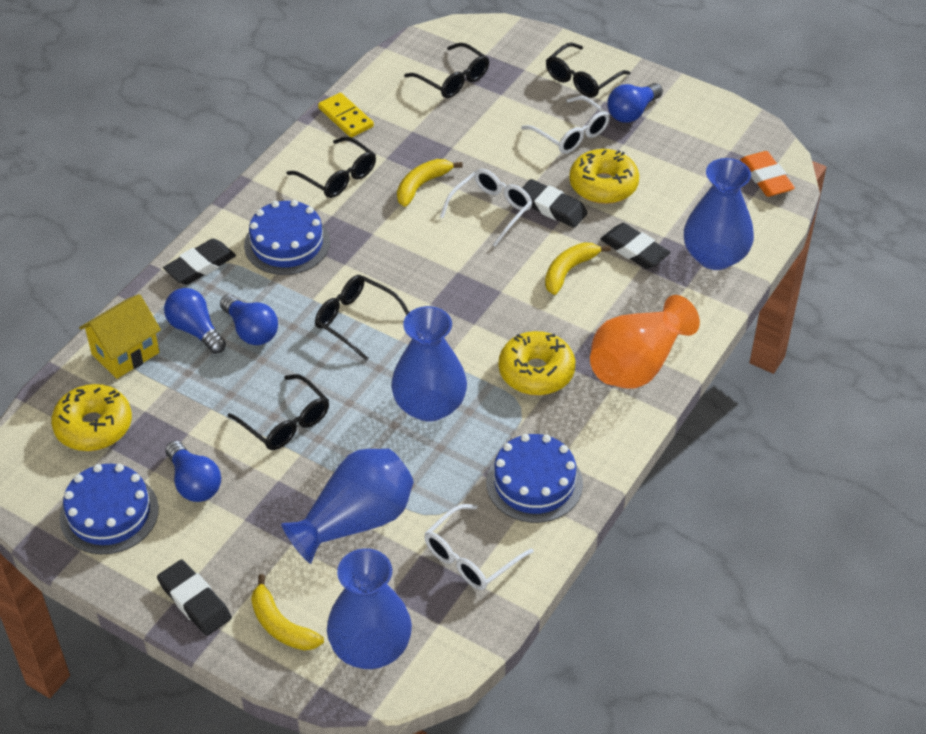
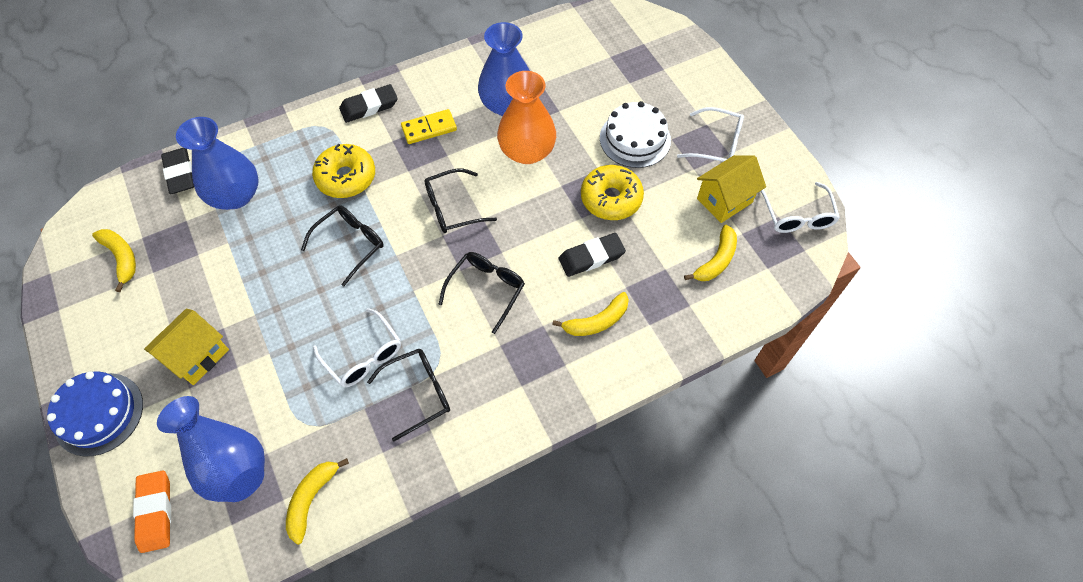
black eraser: [157,559,232,636] [163,238,236,285] [522,179,588,228] [600,223,671,269] = 4 -> [161,148,194,194] [339,84,398,123] [559,233,626,277] = 3
black glasses: [228,374,329,450] [287,137,376,198] [315,275,409,361] [404,43,489,98] [546,42,631,98] = 5 -> [301,205,384,286] [367,349,450,441] [424,168,497,233] [439,252,525,334] = 4
blue cake: [59,464,159,554] [244,200,330,275] [486,434,583,523] = 3 -> [47,371,143,456] = 1
blue light bulb: [164,288,226,354] [165,441,221,502] [220,295,278,345] [607,83,663,123] = 4 -> none = 0
blue vase: [281,449,414,564] [327,548,412,669] [391,306,467,422] [684,158,754,270] = 4 -> [157,396,265,502] [176,117,259,210] [478,22,530,116] = 3
white cake: none = 0 -> [600,101,671,168] = 1
yellow banana: [251,574,324,650] [397,159,463,207] [545,242,611,295] = 3 -> [92,229,136,292] [286,458,349,545] [552,292,629,336] [684,225,737,281] = 4
yellow donut: [51,384,132,451] [499,331,575,395] [569,149,639,204] = 3 -> [312,144,375,198] [581,165,644,220] = 2
yellow house: [79,294,161,379] = 1 -> [144,309,229,385] [697,155,766,223] = 2

